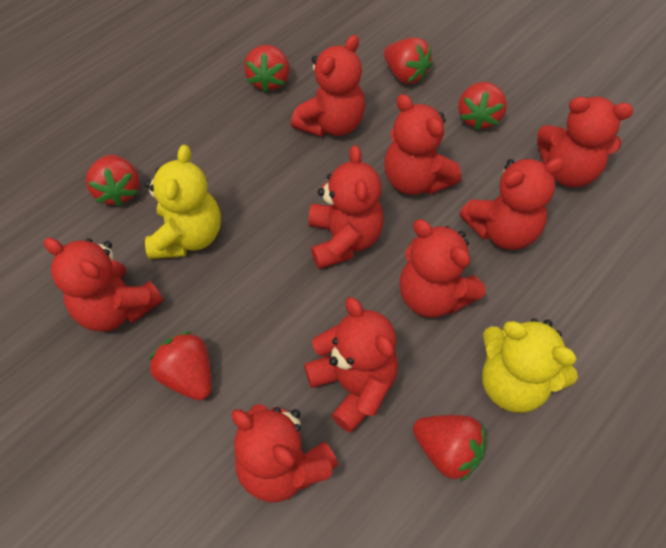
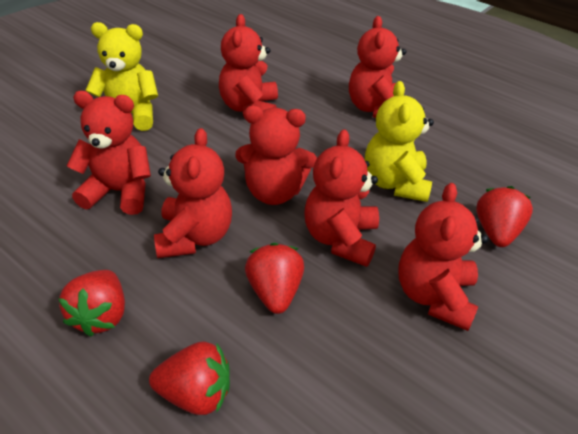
red strawberry: [86,155,140,207] [149,331,211,400] [244,45,290,93] [384,38,433,84] [413,415,486,481] [458,82,507,131] = 6 -> [58,270,125,337] [149,342,230,415] [245,243,304,314] [476,186,533,247] = 4
red teddy bear: [44,238,163,332] [232,404,339,502] [291,35,365,137] [304,297,398,433] [308,145,383,269] [384,94,461,195] [399,219,486,318] [460,158,565,250] [537,97,633,187] = 9 -> [67,91,151,215] [154,128,232,258] [219,14,278,117] [235,106,317,205] [304,129,379,267] [349,16,406,118] [398,183,488,331] = 7

